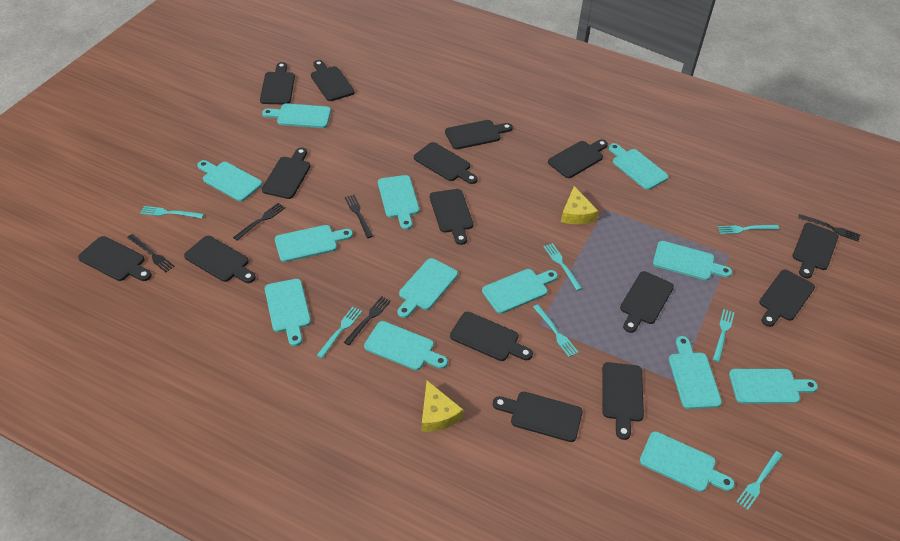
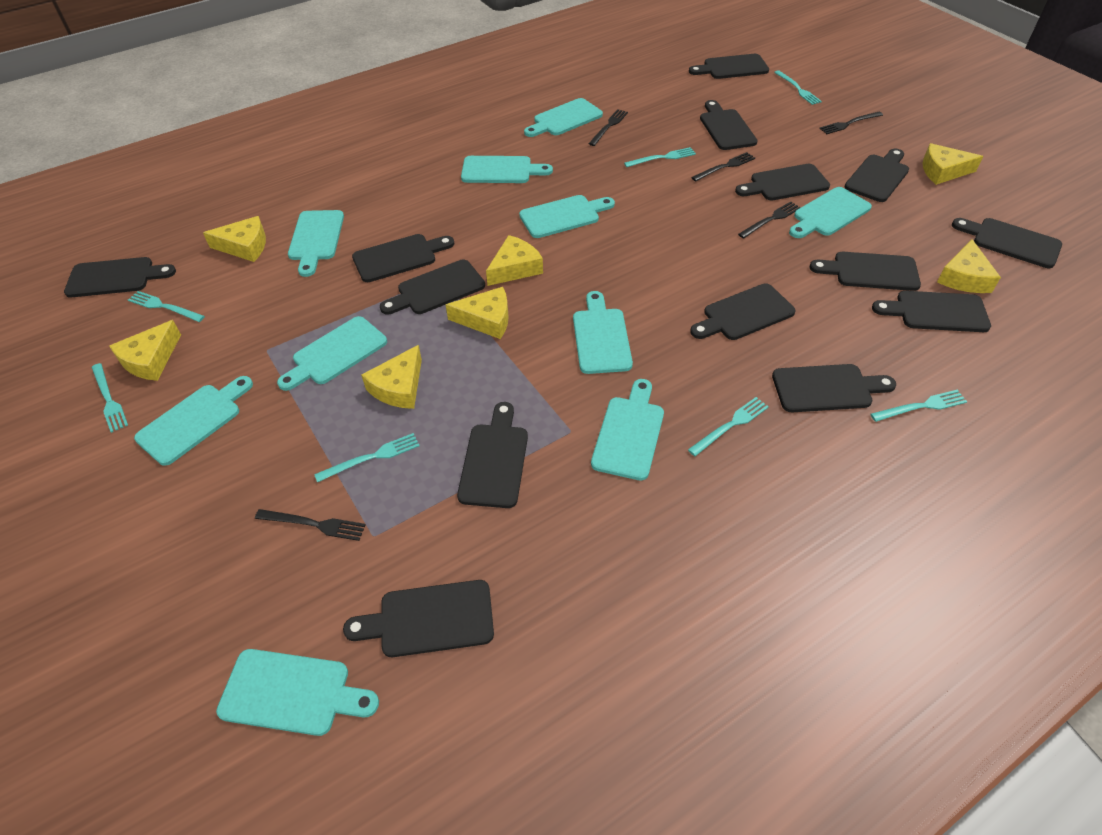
black cutting board: [78,236,152,281] [184,236,256,283] [260,62,295,104] [262,148,311,199] [311,60,355,101] [414,142,478,184] [430,189,473,245] [445,120,513,149] [450,312,533,361] [493,392,583,442] [548,139,608,178] [602,362,644,440] [620,271,674,333] [759,270,815,327] [793,223,839,278] = 15 -> [64,257,176,298] [343,580,494,657] [352,234,454,282] [380,260,485,315] [457,402,528,508] [689,54,769,79] [690,284,796,340] [700,100,758,150] [735,164,830,201] [772,364,896,412] [810,252,921,291] [844,149,909,202] [872,291,991,332] [952,218,1062,268] = 14
turquoise cutting board: [197,160,262,201] [262,103,331,128] [265,279,311,346] [275,225,353,262] [364,321,448,370] [378,175,419,230] [398,258,458,318] [482,269,558,314] [609,143,669,190] [640,431,735,492] [653,241,732,280] [669,336,722,409] [729,369,818,404] = 13 -> [134,376,253,466] [216,649,379,736] [277,316,387,391] [288,210,344,277] [461,156,553,183] [519,195,615,238] [524,98,603,137] [573,291,633,374] [591,379,664,481] [789,187,872,238] = 10
yellow cheese: [421,381,463,432] [561,186,598,224] = 2 -> [109,320,181,381] [203,216,266,262] [361,345,422,409] [445,287,509,339] [486,235,543,286] [923,143,983,185] [937,239,1001,293] = 7

